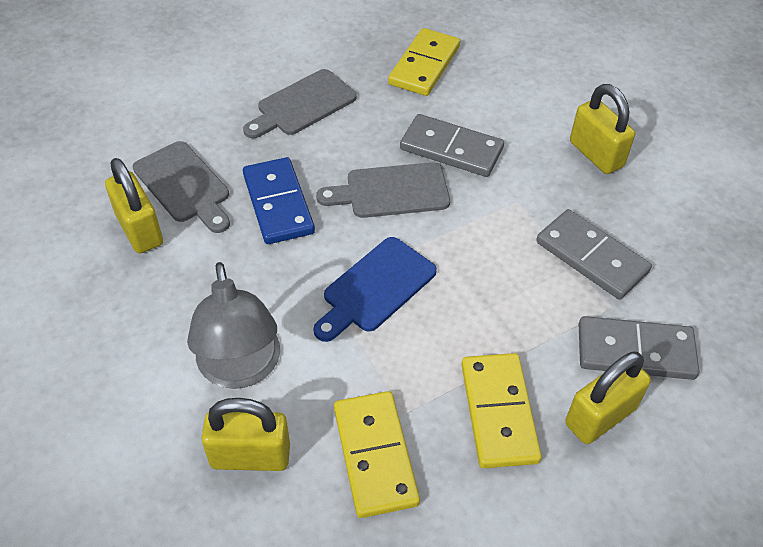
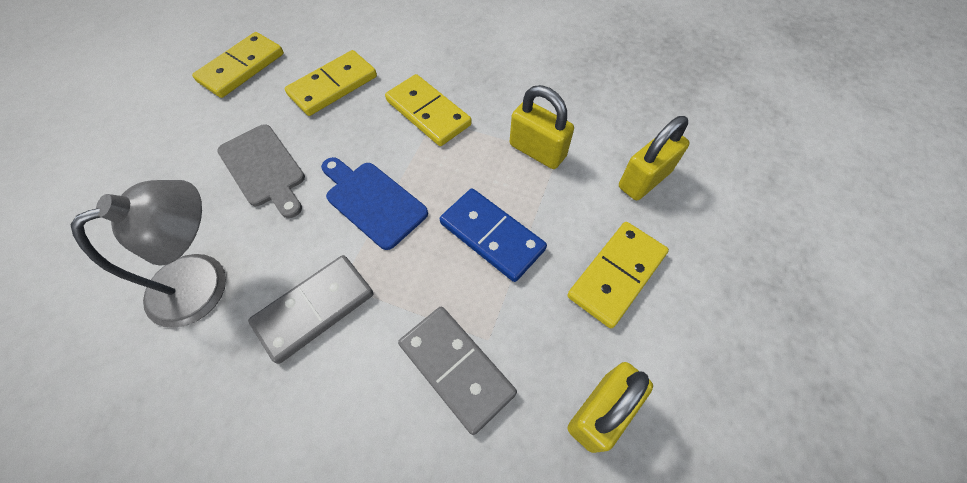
grey cutting board: [133,141,230,233] [243,69,357,138] [316,162,450,218] = 3 -> [217,124,305,218] = 1
grey domino: [400,114,504,177] [536,209,652,300] [579,316,699,380] = 3 -> [248,255,373,364] [398,307,517,435] = 2
yellow domino: [334,391,420,518] [388,28,460,96] [461,353,542,468] = 3 -> [192,32,284,98] [285,50,377,116] [385,74,472,146] [567,222,669,328] = 4
yellow padlock: [105,158,163,253] [201,398,290,471] [565,351,651,444] [570,84,635,174] = 4 -> [510,85,574,169] [568,362,653,453] [619,116,689,200] = 3

